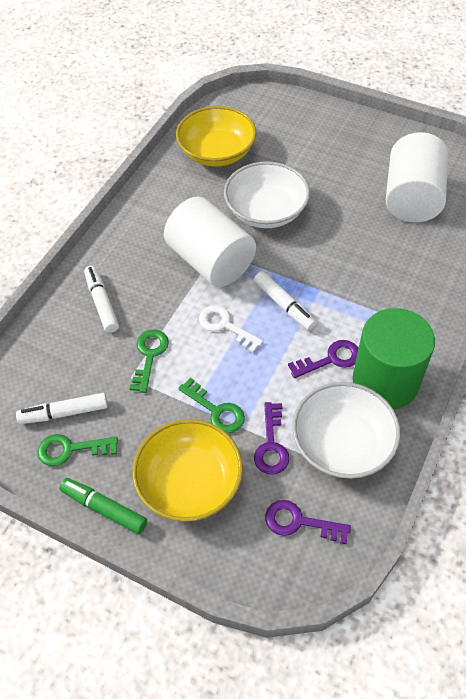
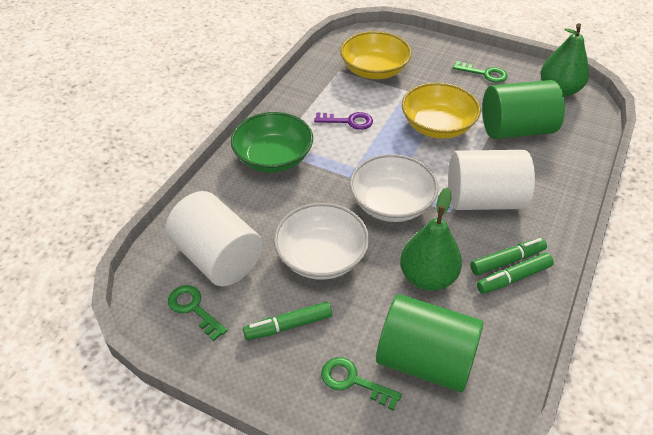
green bowl: none = 0 -> [231,112,313,173] = 1
green cylinder: [353,308,435,409] = 1 -> [376,294,483,392] [482,80,565,139] = 2
green marker: [59,478,147,534] = 1 -> [243,302,332,340] [470,238,547,275] [477,253,554,294] = 3
green pear: none = 0 -> [400,187,462,291] [540,23,589,97] = 2
purple key: [254,402,289,475] [265,500,351,544] [288,340,358,378] = 3 -> [314,112,373,130] = 1
white key: [199,305,263,353] = 1 -> none = 0
white marker: [16,393,108,424] [84,266,119,333] [254,271,317,330] = 3 -> none = 0

